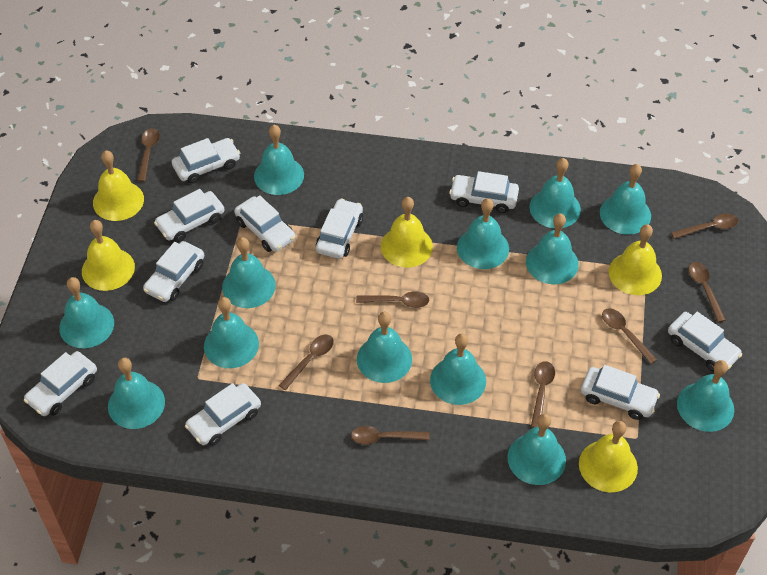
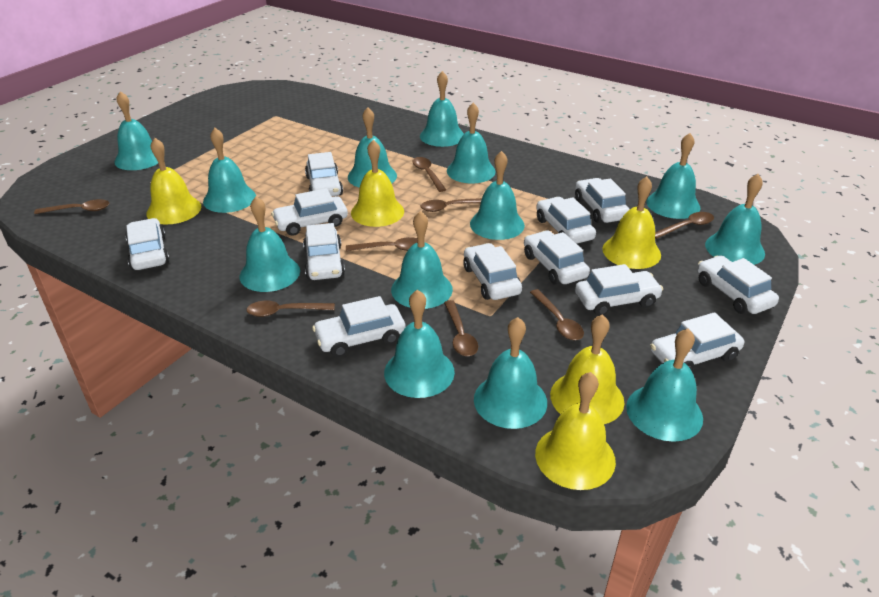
white car: [24,351,97,416] [143,241,204,302] [154,189,224,242] [172,138,240,184] [185,383,261,446] [234,195,295,252] [316,198,363,259] [449,171,519,213] [581,365,660,420] [668,312,742,372] = 10 -> [125,218,170,270] [271,188,348,236] [303,223,345,280] [305,152,343,196] [312,296,406,357] [463,243,522,300] [524,231,590,285] [536,197,596,244] [575,178,630,223] [575,264,663,316] [650,312,744,371] [697,255,779,314] = 12

